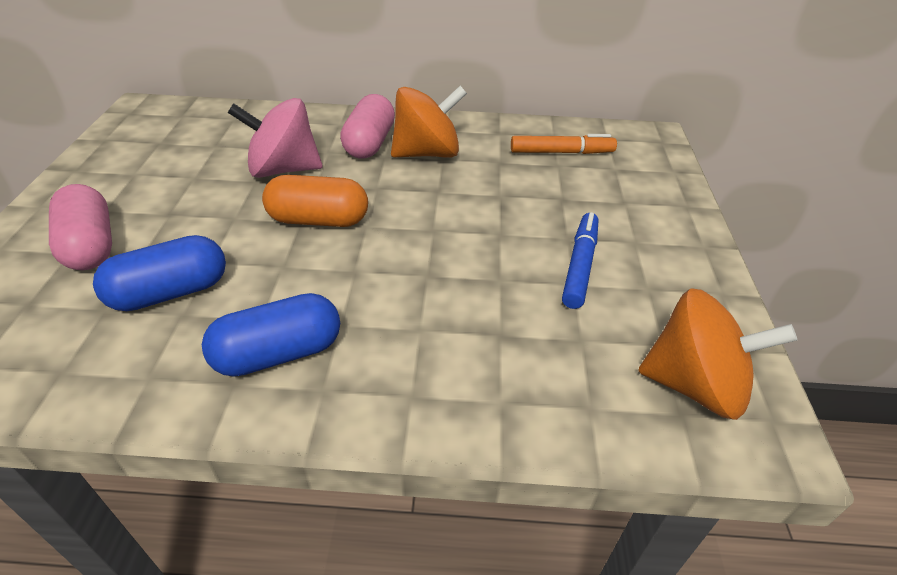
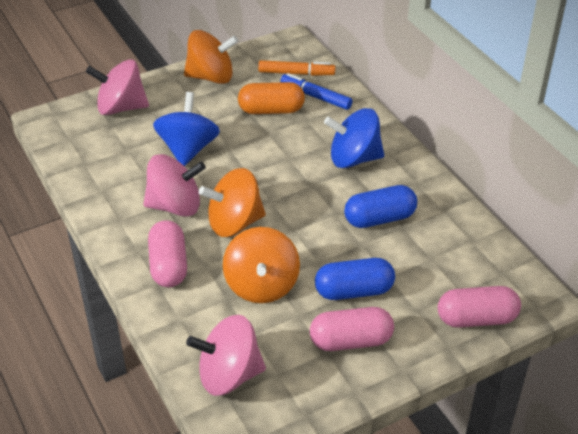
blue spinning top: none = 0 -> [153,92,220,166] [324,108,384,168] = 2
orange spinning top: [391,86,467,157] [638,289,797,420] = 2 -> [184,30,238,84] [199,168,266,237] [223,227,300,303] = 3
pink capsule: [49,184,112,270] [340,94,395,158] = 2 -> [148,220,187,287] [310,307,394,351] [438,286,521,328] = 3
pink spinning top: [228,98,322,178] = 1 -> [86,59,149,115] [143,154,206,217] [186,315,266,396] = 3

